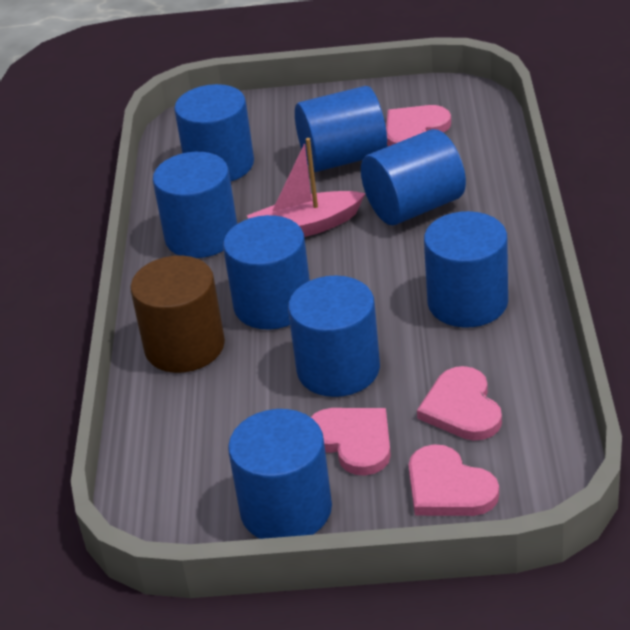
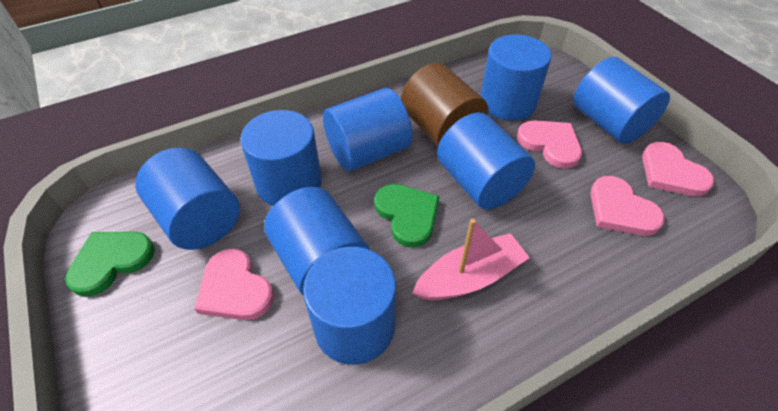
green heart: none = 0 -> [65,232,155,297] [374,184,440,248] = 2

